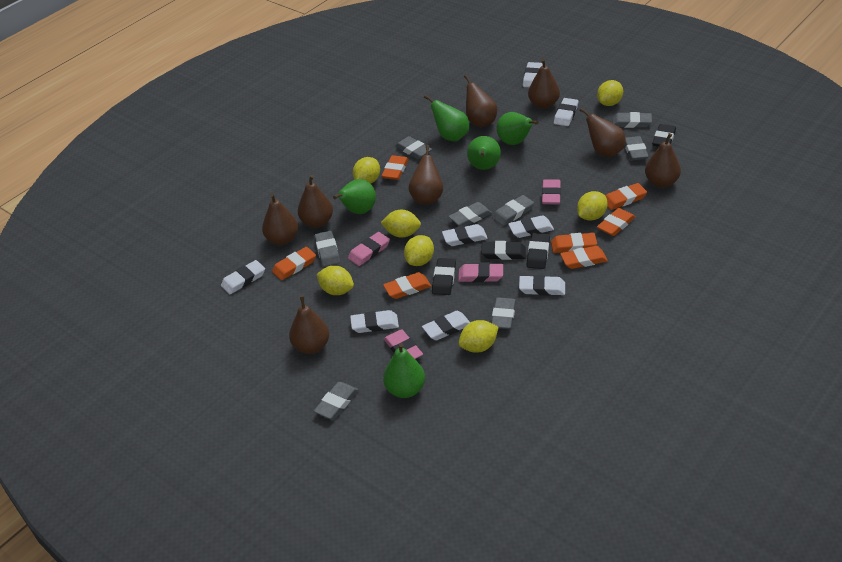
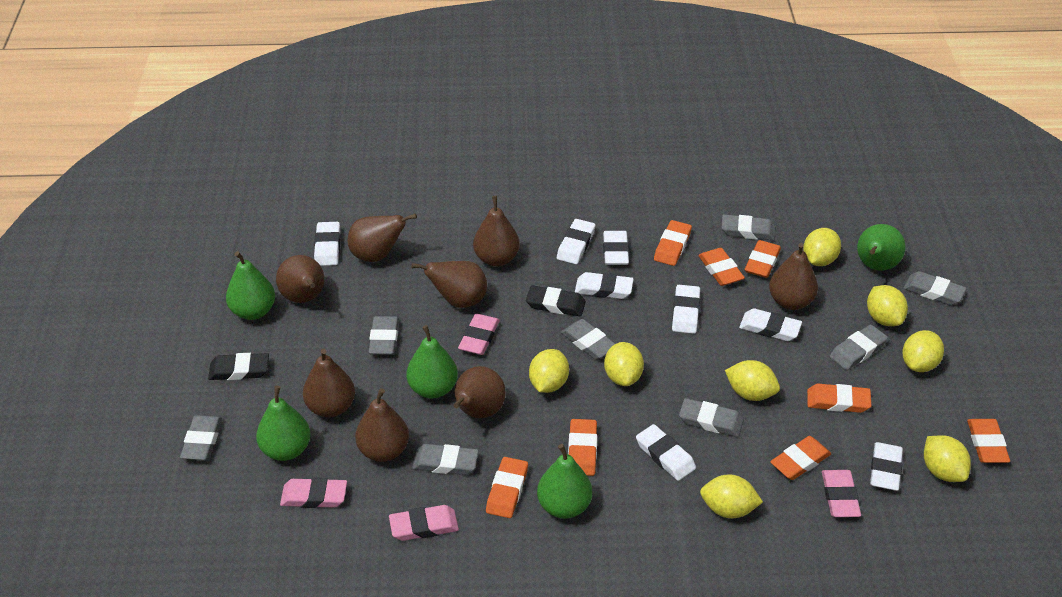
black eraser: [432,258,456,295] [481,241,526,260] [526,233,550,269] [652,124,676,147] = 4 -> [208,353,269,380] [526,285,586,316] = 2
orange eraser: [272,247,316,280] [381,155,409,180] [383,272,431,299] [551,233,597,253] [560,246,608,269] [597,208,635,236] [606,183,647,210] = 7 -> [486,457,528,518] [568,419,597,476] [654,220,692,266] [698,248,745,286] [745,240,781,278] [770,436,831,480] [807,383,871,413] [967,419,1010,463] = 8
yellow lemon: [316,266,354,295] [353,157,380,184] [381,210,421,238] [404,235,434,266] [459,320,499,353] [577,191,608,221] [597,80,623,106] = 7 -> [529,349,569,393] [604,342,644,386] [700,474,763,518] [725,360,780,401] [803,228,841,266] [867,285,908,326] [902,330,944,372] [924,435,971,482] = 8

